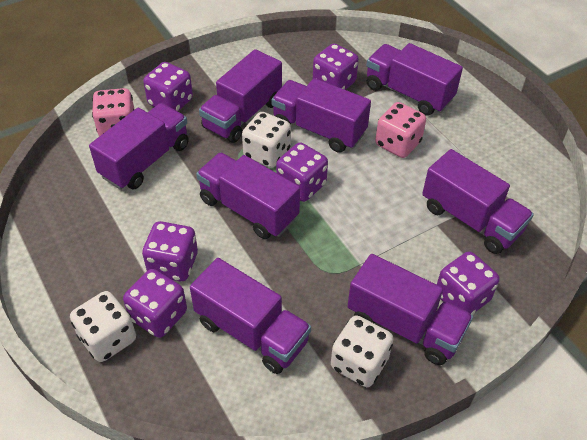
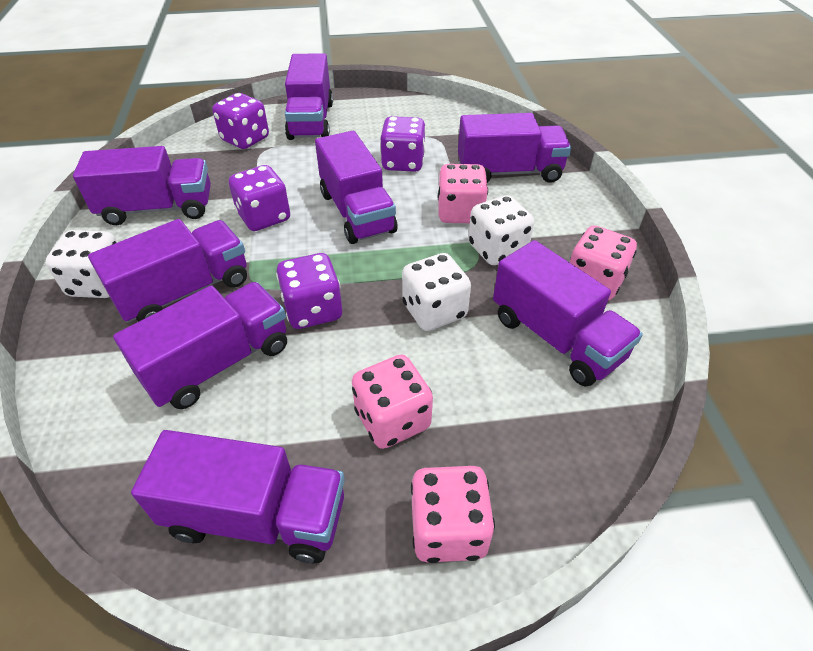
pink dice: [92,88,135,136] [375,102,426,158] = 2 -> [352,355,433,449] [411,466,495,563] [438,164,488,223] [569,226,637,301] = 4
purple dice: [123,269,187,338] [142,221,198,281] [143,62,193,111] [276,142,328,202] [313,43,359,90] [437,251,500,315] = 6 -> [212,93,269,149] [229,165,290,231] [276,253,342,329] [381,116,426,172] = 4

